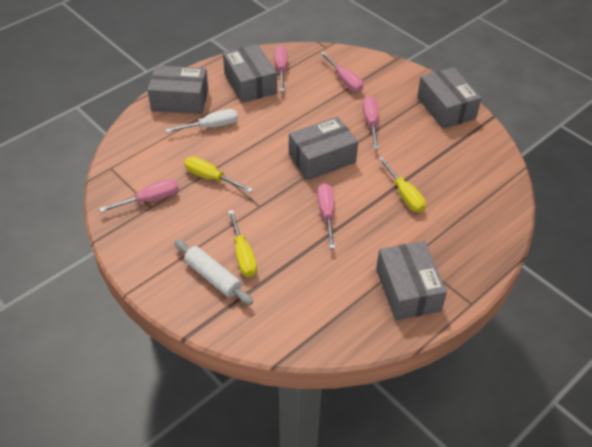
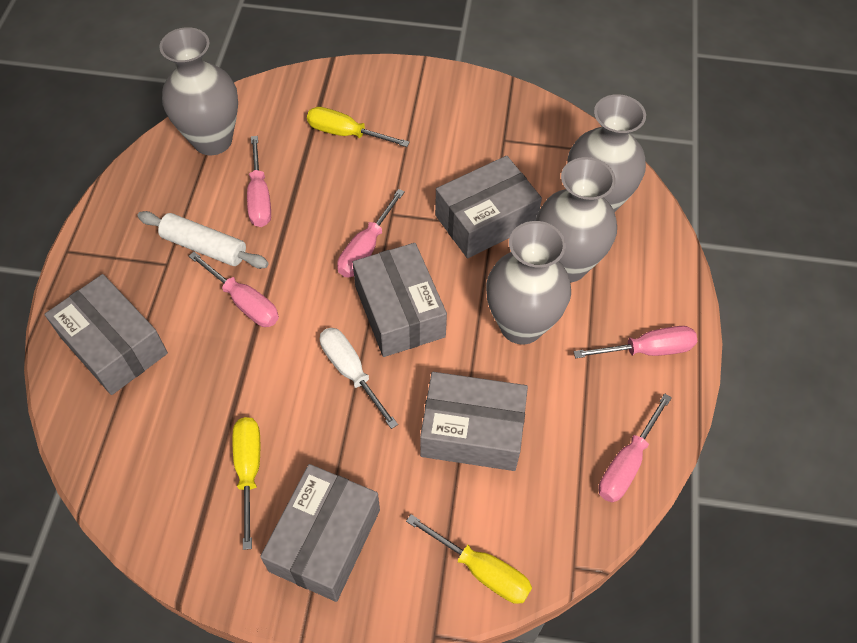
grey vase: none = 0 -> [159,27,238,155] [486,221,571,344] [536,157,617,283] [567,94,646,212] = 4

